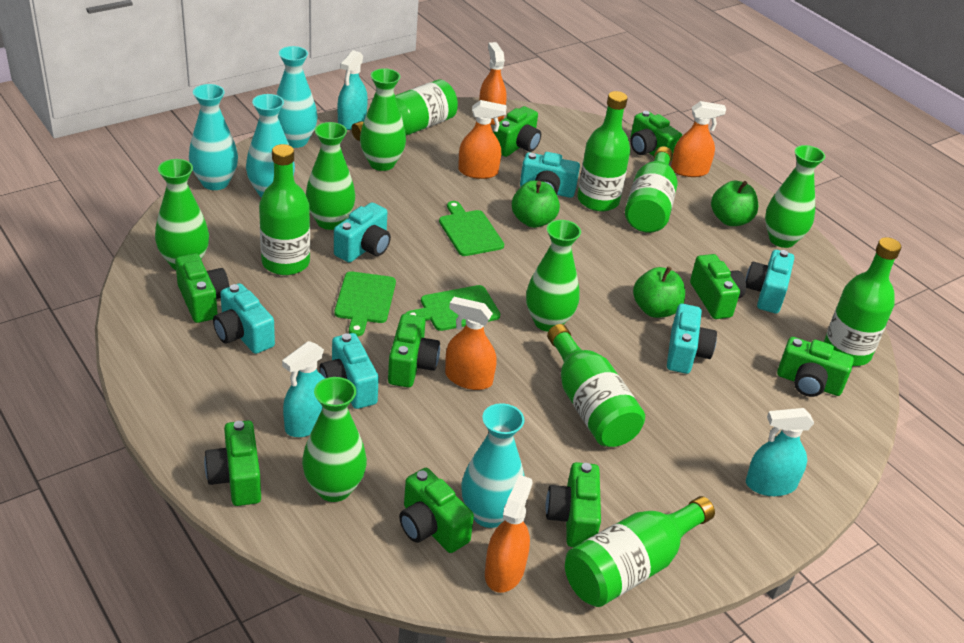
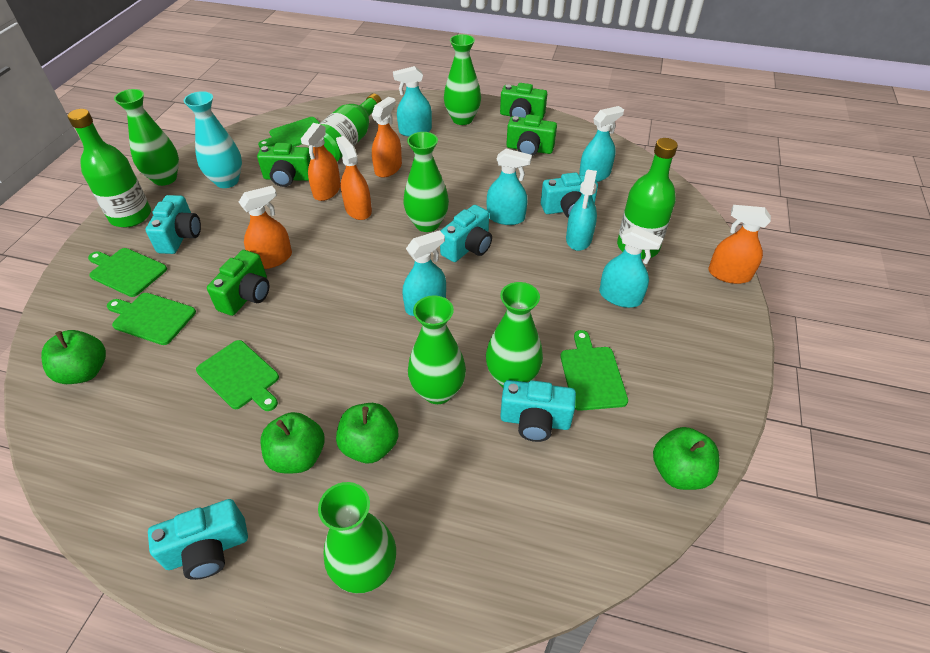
green apple: [512,181,560,228] [633,266,685,318] [711,181,758,226] = 3 -> [41,330,106,384] [261,412,324,473] [336,403,399,463] [653,427,719,490] = 4
green bottle: [259,144,310,275] [351,79,458,141] [547,324,645,447] [565,496,715,607] [577,91,630,211] [625,146,678,233] [824,237,901,366] = 7 -> [68,109,151,228] [308,94,382,162] [617,138,678,259] = 3
green camera: [175,253,230,323] [204,420,261,506] [388,314,440,387] [399,468,474,553] [493,106,541,157] [545,462,601,547] [630,111,682,161] [690,254,746,319] [777,337,854,397] = 9 -> [207,250,269,316] [257,143,311,187] [500,83,547,120] [506,114,557,156] = 4
green cutting board: [334,271,396,336] [405,285,500,331] [439,201,504,256] = 3 -> [88,248,167,297] [107,293,196,345] [196,340,279,411] [258,117,320,148] [560,330,628,411] = 5
turquoise camera: [213,283,275,354] [319,333,379,409] [334,202,391,263] [520,152,580,198] [667,304,717,374] [745,250,794,313] = 6 -> [145,195,201,254] [148,499,248,580] [440,205,492,262] [500,380,576,442] [541,172,598,218] = 5
turquoise spray bottle: [282,341,325,437] [337,50,368,130] [746,408,814,496] = 3 -> [393,66,432,137] [403,230,446,316] [487,149,532,225] [566,170,597,251] [579,106,624,182] [599,226,663,308] = 6
turquoise vase: [189,84,238,190] [246,94,295,198] [276,46,317,148] [461,403,525,528] = 4 -> [184,91,242,188] = 1

